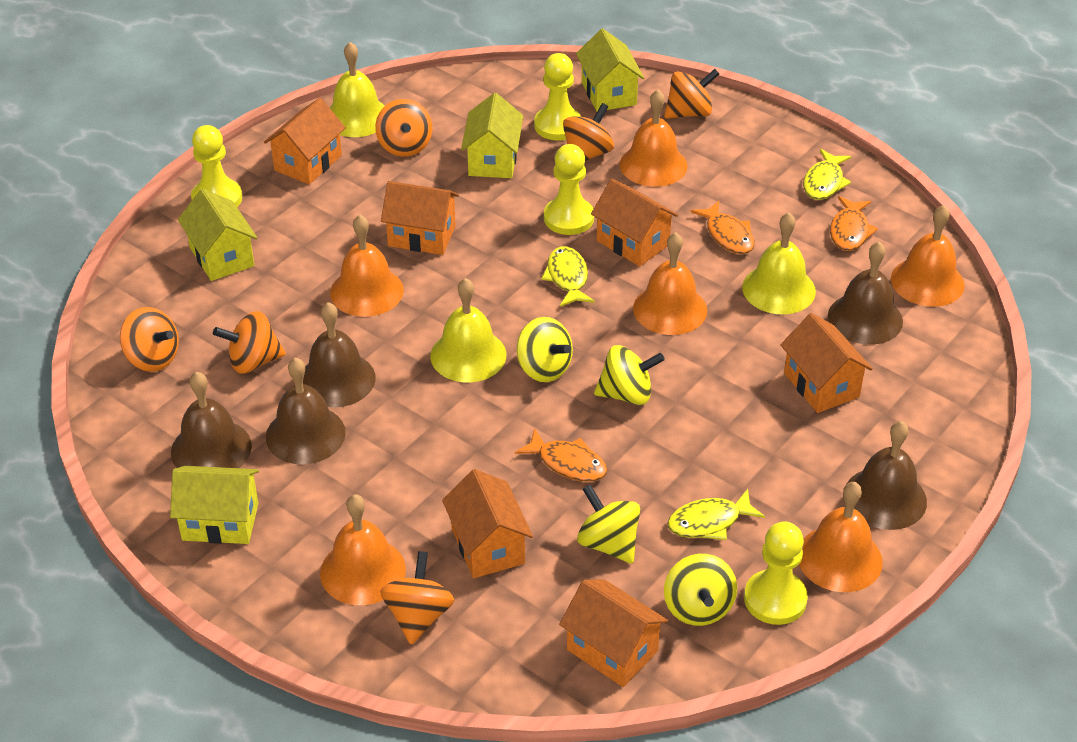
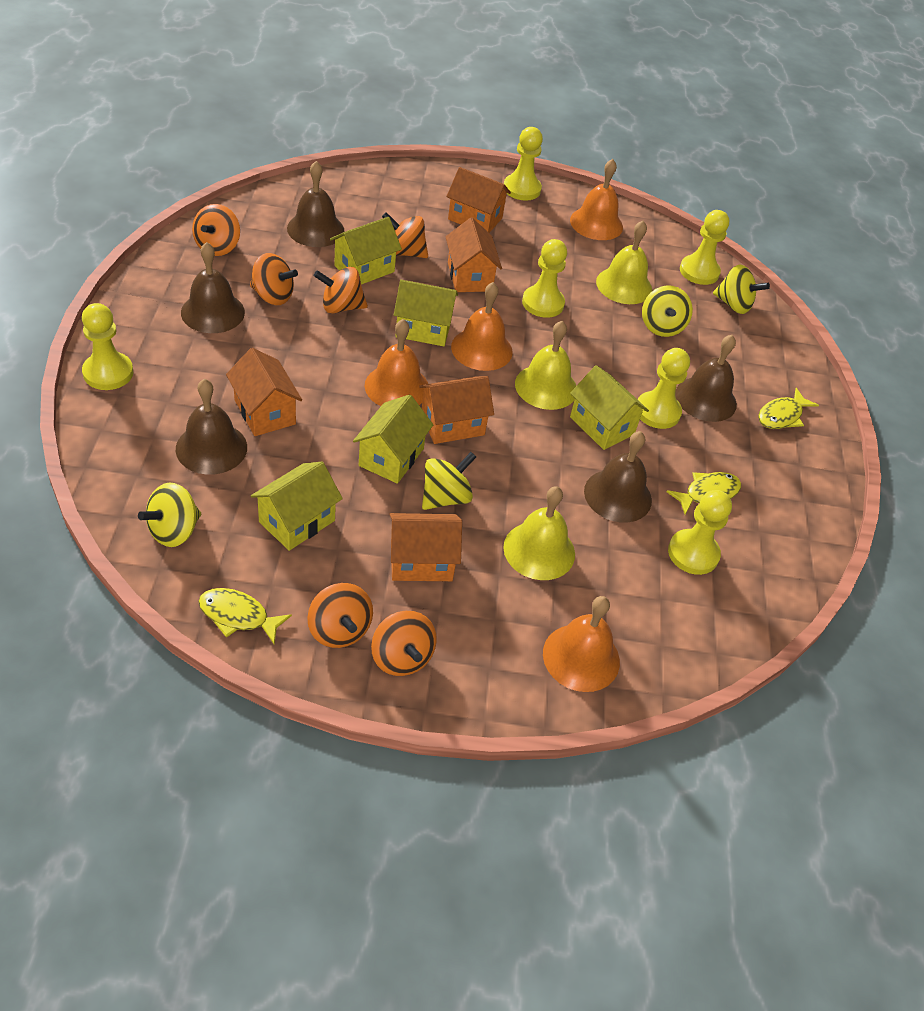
orange bell: [320,494,406,605] [330,215,404,317] [620,90,688,187] [633,232,707,335] [799,482,883,592] [891,205,965,307] = 6 -> [365,319,428,406] [451,282,513,371] [543,596,620,692] [570,159,623,240] = 4
orange fish: [515,428,607,482] [691,201,755,254] [830,196,878,251] = 3 -> none = 0
orange house: [264,98,346,185] [381,181,459,255] [442,469,533,578] [559,580,668,687] [591,179,678,267] [780,313,873,413] = 6 -> [226,348,302,436] [389,513,462,581] [419,376,494,444] [446,167,511,233] [446,218,502,292] = 5
yellow house: [170,466,259,544] [178,189,257,281] [461,93,523,178] [576,29,644,111] = 4 -> [251,462,343,551] [330,217,402,285] [353,395,433,484] [394,280,458,346] [570,365,649,450] = 5
yellow pawn: [191,125,242,207] [534,53,581,141] [544,144,594,235] [744,522,808,625] = 4 -> [82,303,133,390] [504,127,543,201] [522,239,567,318] [638,348,690,429] [668,490,732,575] [680,210,729,285] = 6

